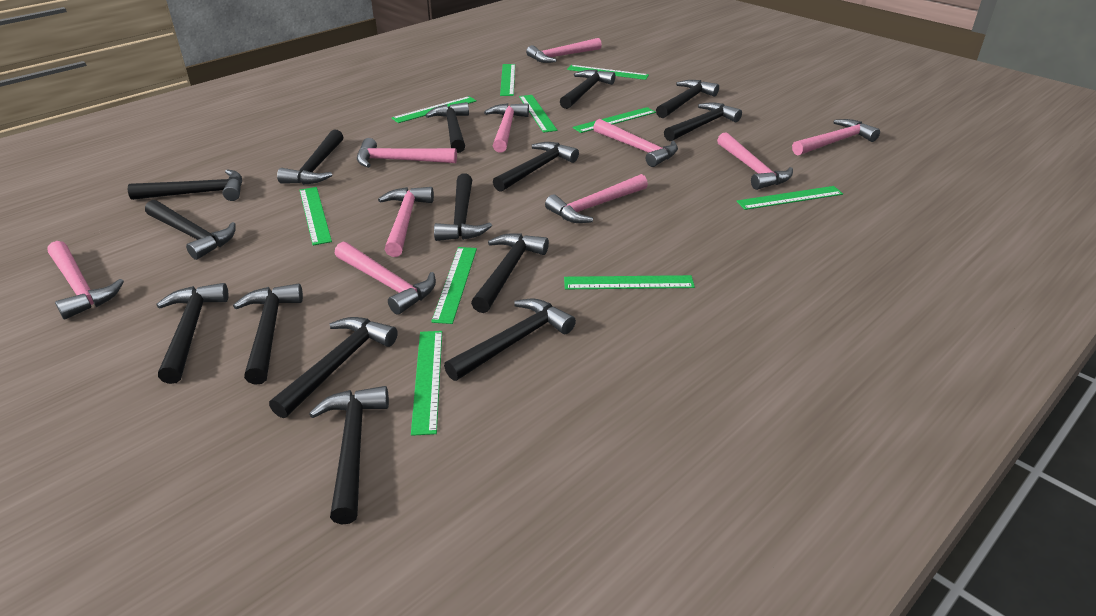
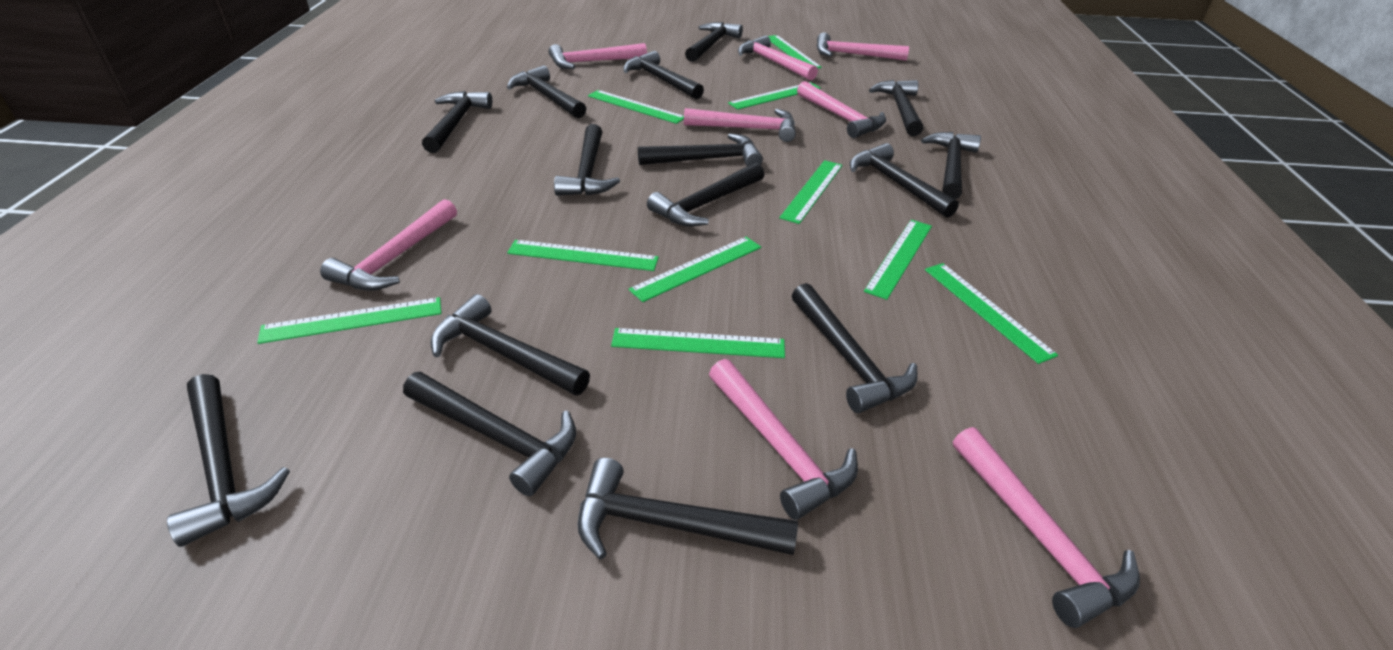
pink hammer: [48,241,124,320] [334,242,436,315] [357,138,457,168] [378,187,434,257] [484,103,529,152] [526,38,602,63] [545,174,648,223] [593,119,678,167] [717,132,793,190] [792,119,880,155] = 10 -> [320,199,457,291] [549,43,647,69] [684,108,796,142] [709,359,858,520] [738,35,818,80] [797,81,886,138] [816,33,909,61] [953,427,1140,628] = 8

